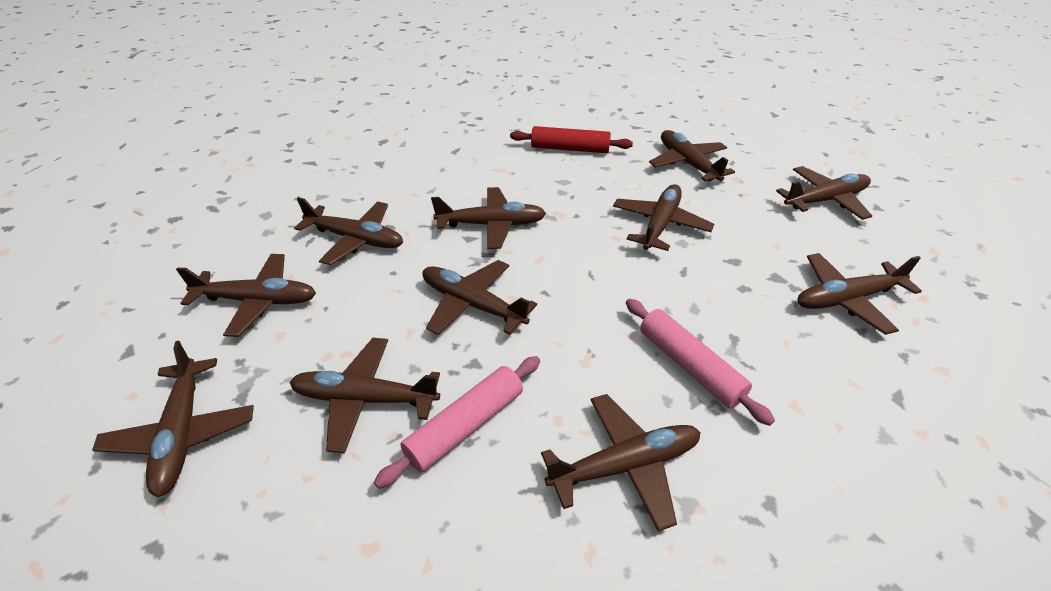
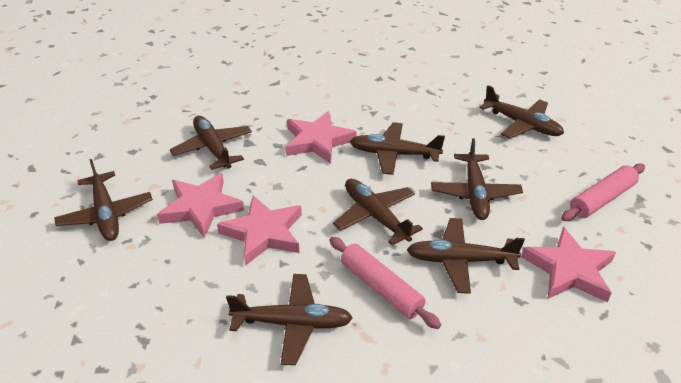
brown plane: [92,341,254,497] [176,254,316,337] [290,338,440,453] [294,197,403,265] [423,260,537,335] [431,187,546,249] [541,394,701,532] [613,184,714,251] [649,130,735,181] [776,166,872,220] [797,253,922,335] = 11 -> [54,159,153,241] [170,116,252,170] [226,274,353,365] [333,179,423,245] [350,122,445,175] [407,218,525,294] [431,138,523,220] [479,85,564,139] = 8
pink star: none = 0 -> [157,173,244,238] [217,195,302,266] [286,111,357,164] [521,227,616,302] = 4
red rolling pin: [510,126,633,153] = 1 -> none = 0

